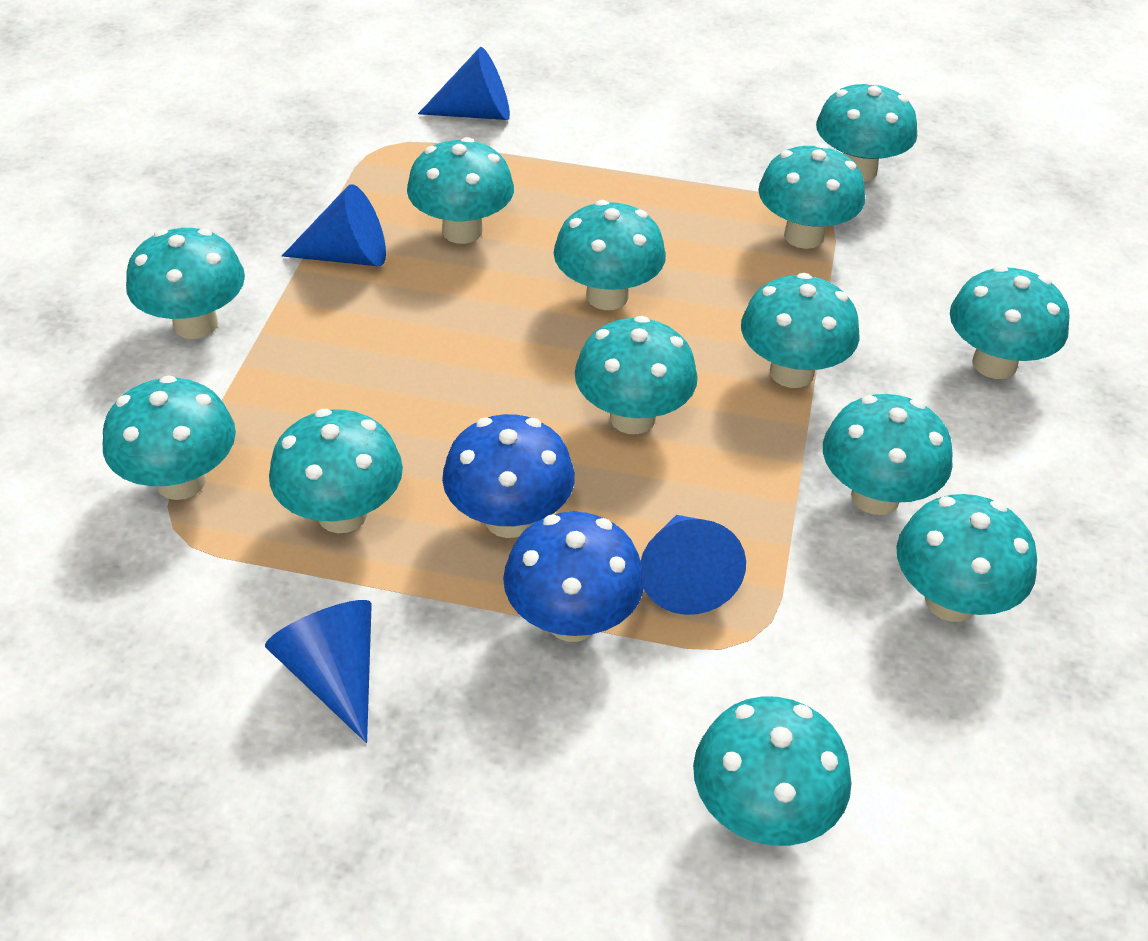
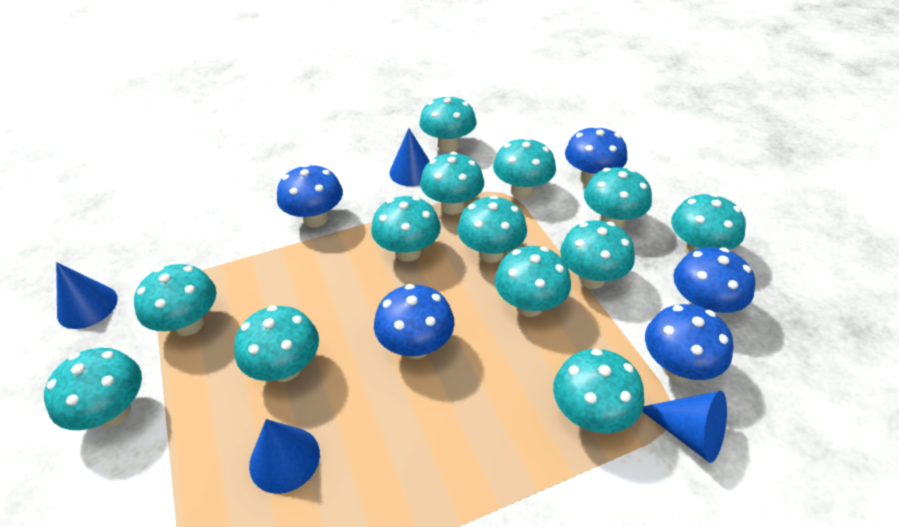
blue mushroom: [442,414,575,538] [503,512,645,642] = 2 -> [277,164,343,228] [374,284,454,359] [565,126,627,185] [645,304,733,381] [673,247,755,314] = 5

